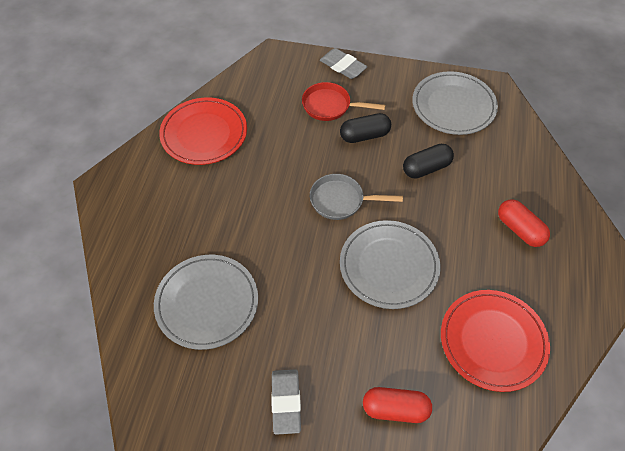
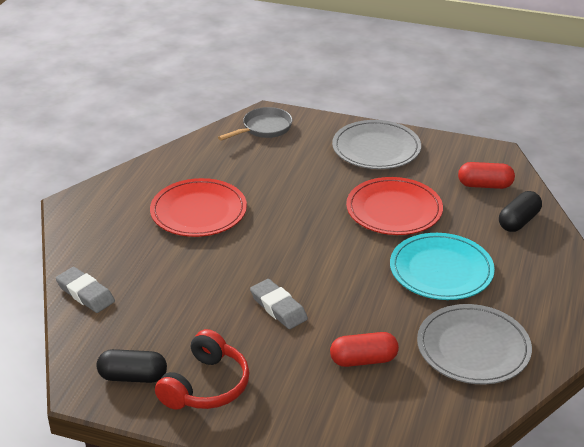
grey plate: [154,255,258,350] [340,220,440,309] [412,71,498,135] = 3 -> [332,120,421,169] [417,304,532,384] = 2
red headphones: none = 0 -> [155,329,250,410] = 1
red pan: [302,82,385,121] = 1 -> none = 0
turquoise plate: none = 0 -> [390,233,495,300] = 1

